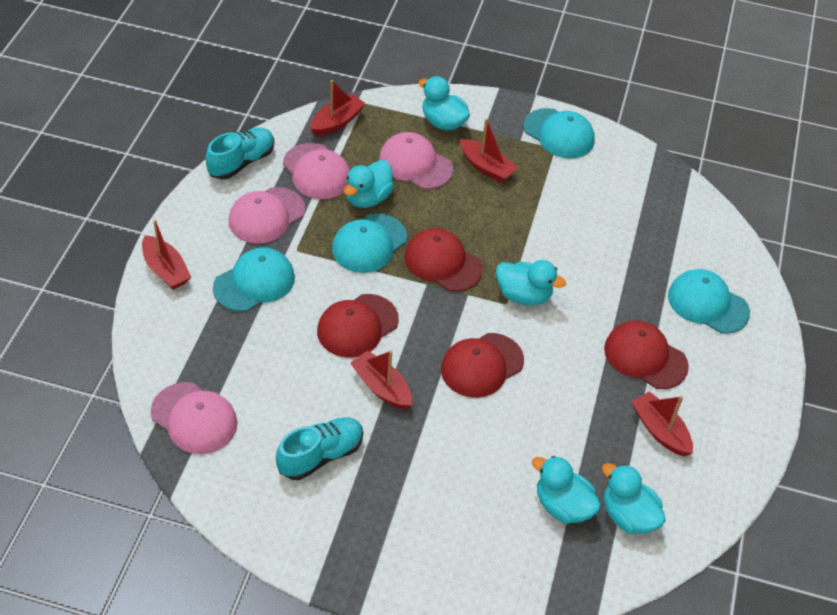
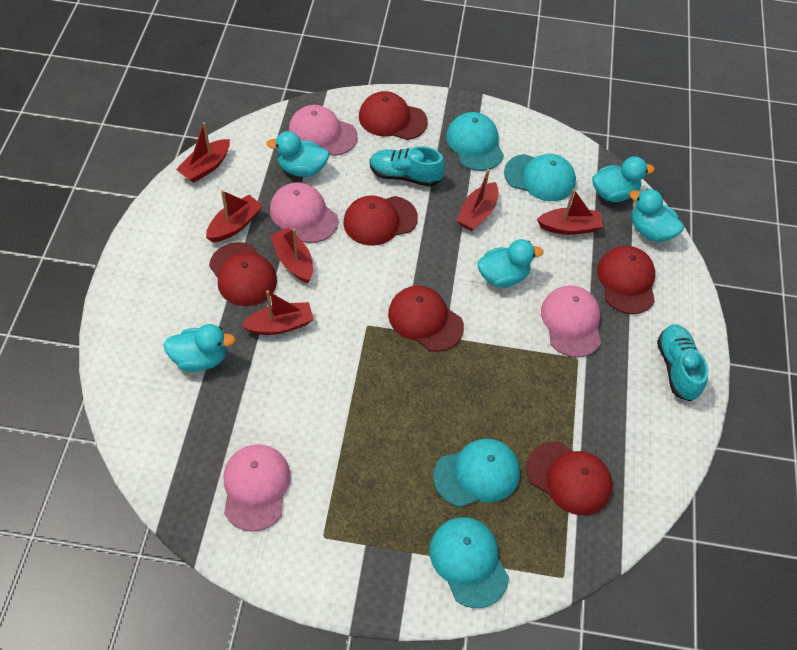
red boat: [142,220,191,290] [311,80,366,136] [350,350,412,410] [460,118,518,183] [632,391,693,456] = 5 -> [176,122,230,183] [206,190,263,242] [241,290,314,335] [270,228,313,283] [456,169,498,231] [537,189,603,235] = 6
red cap: [317,294,399,358] [404,228,483,292] [441,333,524,398] [604,321,689,389] = 4 -> [209,242,277,306] [343,195,418,246] [359,91,428,140] [388,286,464,352] [526,441,612,515] [597,246,655,314] = 6

